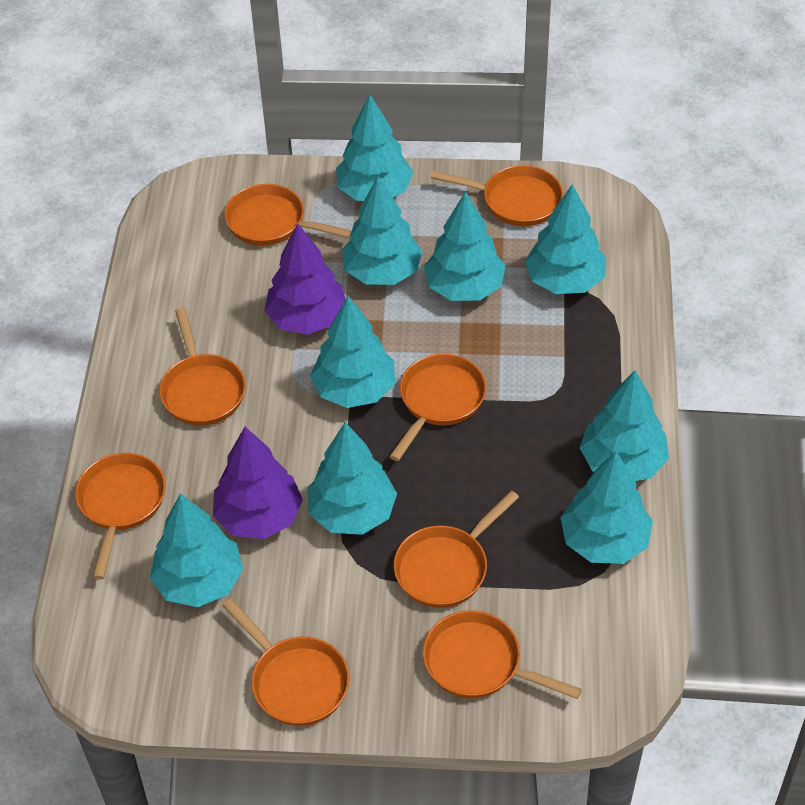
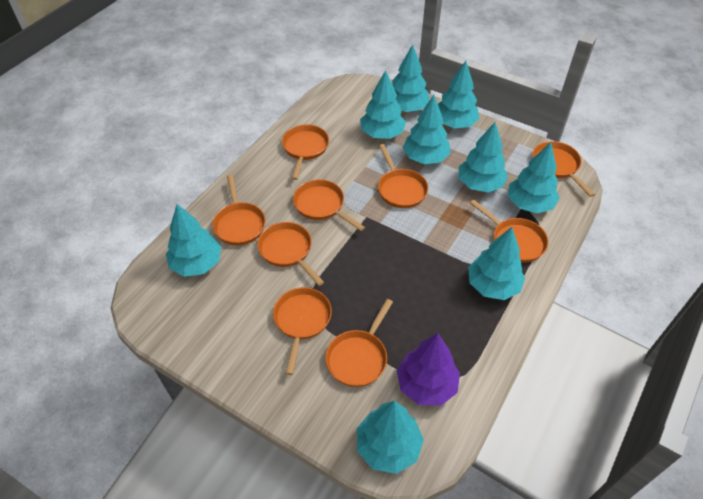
orange pan: [75,453,166,580] [159,308,246,426] [222,599,350,726] [225,184,352,246] [389,354,486,461] [394,490,519,608] [423,611,582,699] [431,165,563,226] = 8 -> [213,175,266,245] [257,222,324,286] [273,287,332,375] [282,124,329,180] [293,179,365,231] [325,299,393,387] [378,144,428,208] [470,200,548,262] [532,141,595,197] = 9
purple tree: [213,427,303,539] [264,223,346,335] = 2 -> [397,333,460,406] = 1

